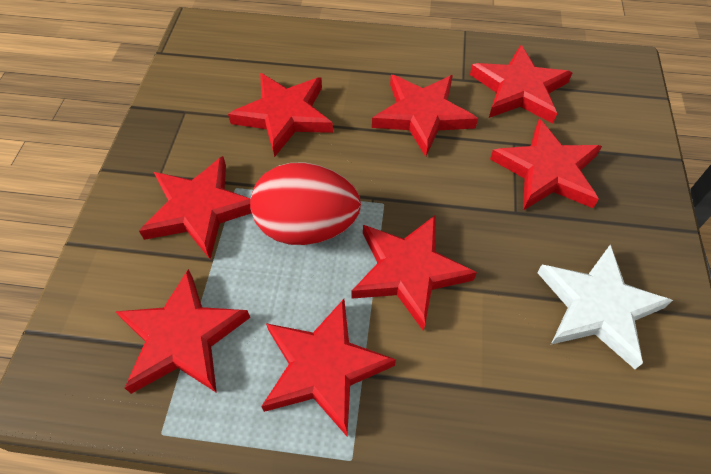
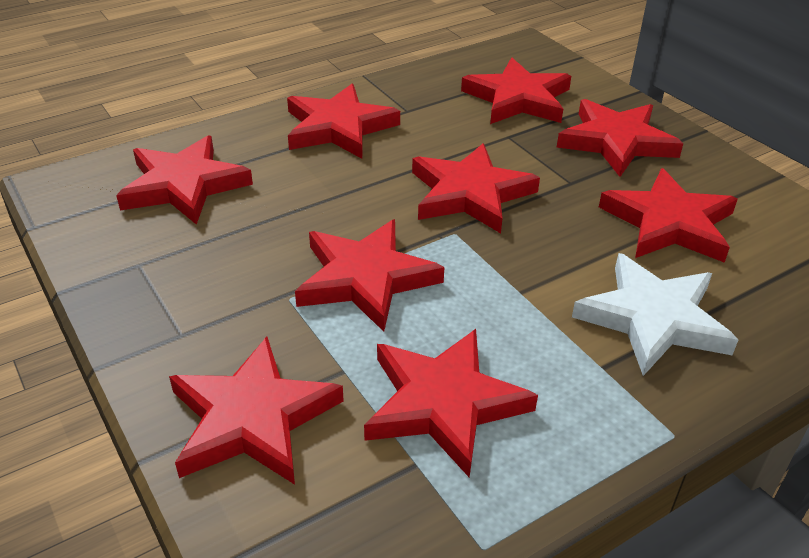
red egg: [250,163,361,245] = 1 -> none = 0
red star: [115,269,250,394] [139,156,251,259] [228,73,333,157] [261,299,396,436] [351,215,477,331] [372,75,478,157] [470,45,573,123] [490,119,602,211] = 8 -> [116,135,253,225] [169,337,344,485] [287,84,400,159] [295,219,444,332] [364,329,538,478] [412,143,540,233] [461,58,571,124] [557,99,684,177] [599,168,738,263] = 9

